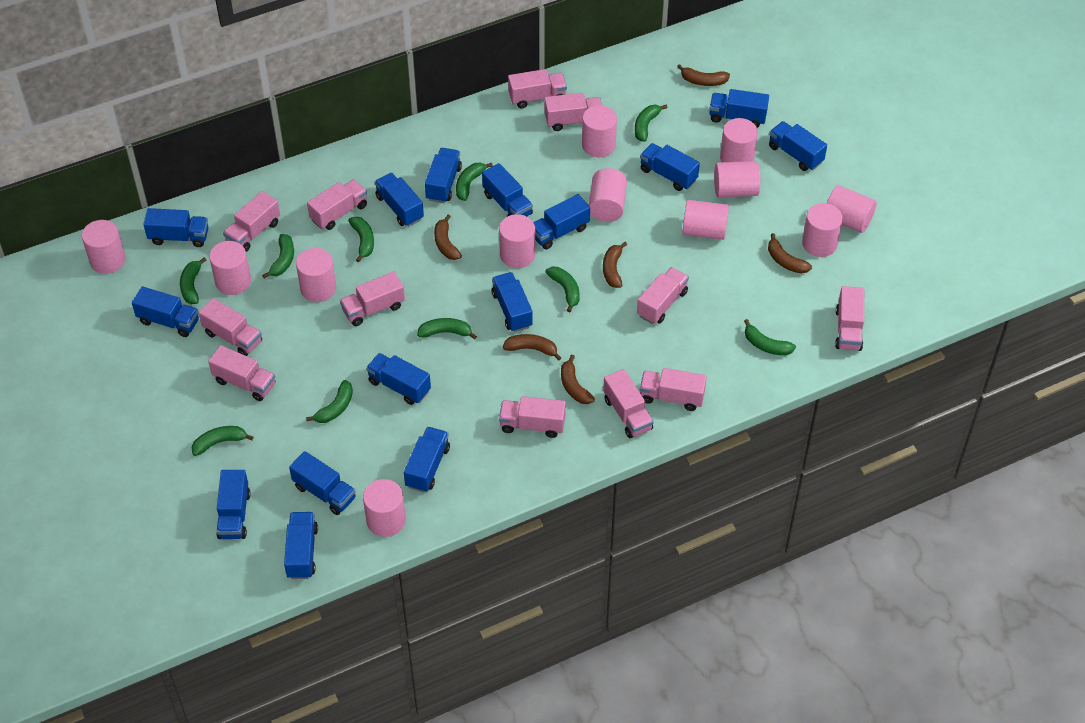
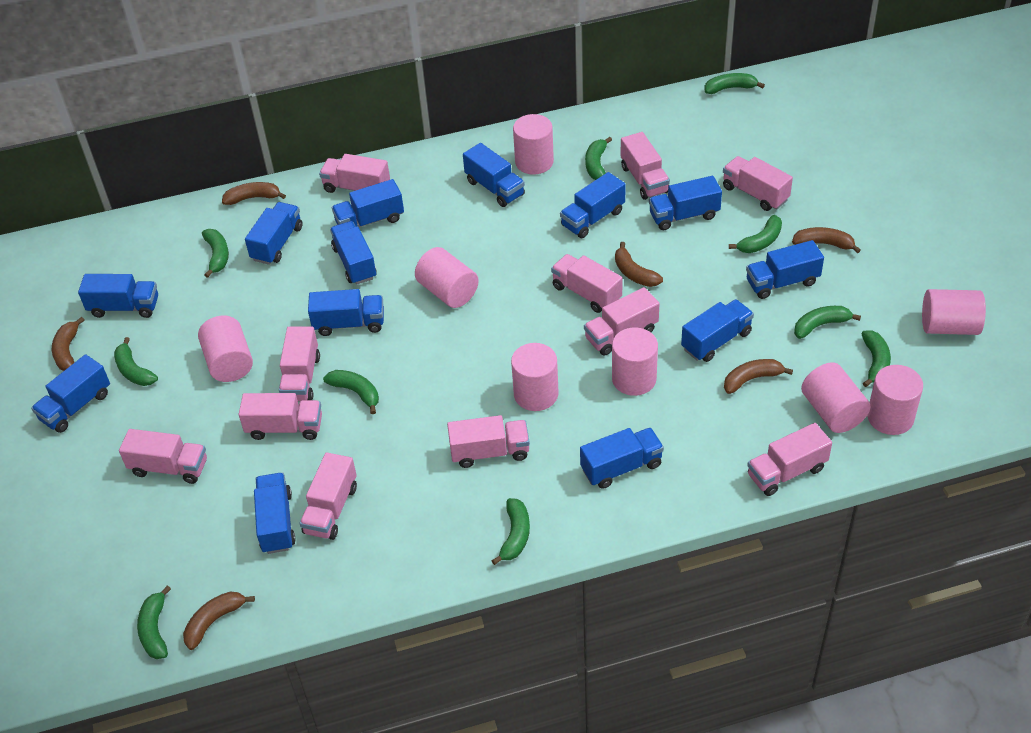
blue truck: [132,286,199,337] [143,208,209,247] [216,470,251,539] [284,512,318,579] [289,451,356,515] [366,353,431,405] [375,173,424,227] [404,427,450,492] [425,148,462,203] [482,163,533,217] [492,272,533,332] [533,194,590,249] [640,143,700,191] [709,89,769,128] [769,121,827,171] = 15 -> [31,354,110,433] [78,274,158,318] [245,202,303,265] [254,473,296,554] [308,289,384,336] [330,221,377,285] [332,179,404,227] [463,143,525,207] [560,172,626,238] [580,428,664,489] [649,176,722,230] [681,299,754,362] [746,240,824,299] = 13
pink cylinder: [82,220,126,274] [209,241,251,295] [296,248,336,302] [363,479,406,537] [499,214,535,268] [582,105,617,157] [589,168,627,222] [682,200,729,240] [714,161,760,198] [720,118,758,162] [802,203,843,257] [827,185,877,233] = 12 -> [198,316,253,382] [415,247,479,308] [511,343,559,411] [513,114,554,175] [612,328,658,396] [801,362,871,433] [867,365,923,435] [922,289,986,335] = 8
pink truck: [199,298,262,356] [208,345,275,401] [223,191,280,252] [307,179,367,230] [340,271,405,326] [499,396,566,438] [508,69,567,108] [545,93,602,131] [603,369,654,438] [637,267,689,324] [640,368,707,411] [835,286,864,351] = 12 -> [119,429,207,484] [238,393,322,440] [279,326,320,401] [300,452,357,540] [319,154,390,193] [447,415,530,468] [551,254,623,313] [584,287,660,356] [621,132,670,200] [723,156,793,211] [747,423,832,496] = 11

